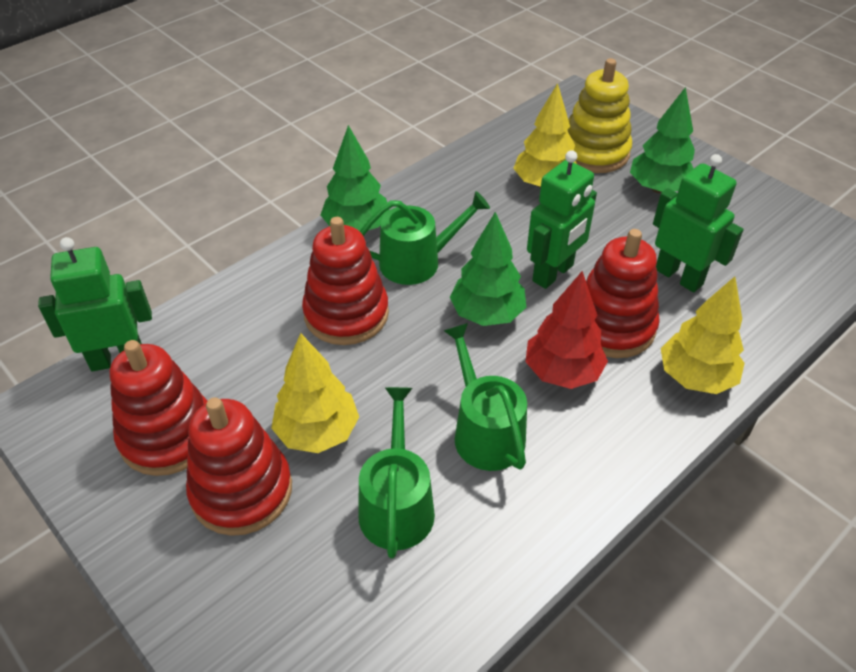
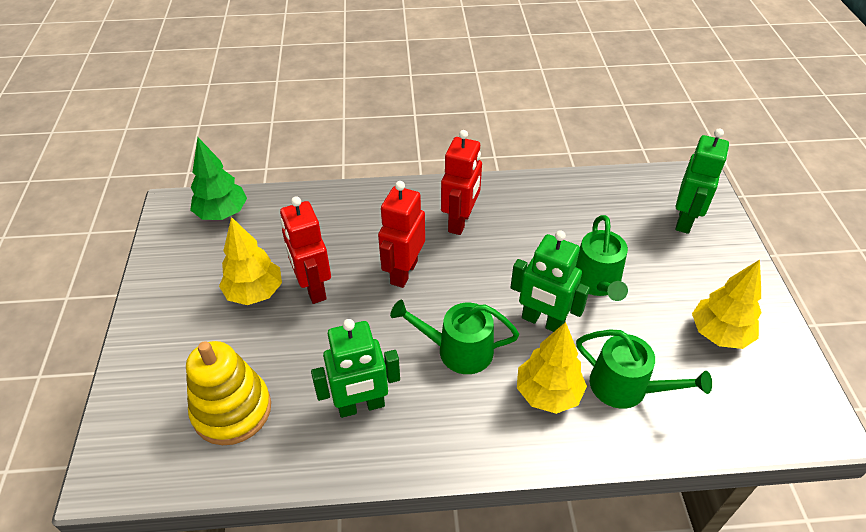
green tree: [321,125,389,231] [450,212,526,326] [630,87,695,193] = 3 -> [190,138,247,220] = 1
red robot: none = 0 -> [280,196,331,304] [378,181,425,288] [441,130,482,235] = 3
red stacking toy: [110,340,208,476] [186,397,292,536] [302,217,389,345] [586,229,660,358] = 4 -> none = 0
red tree: [525,271,608,389] = 1 -> none = 0

